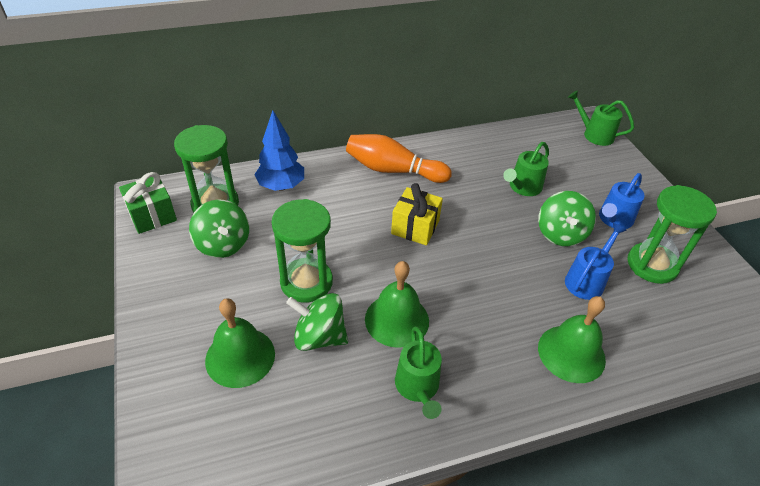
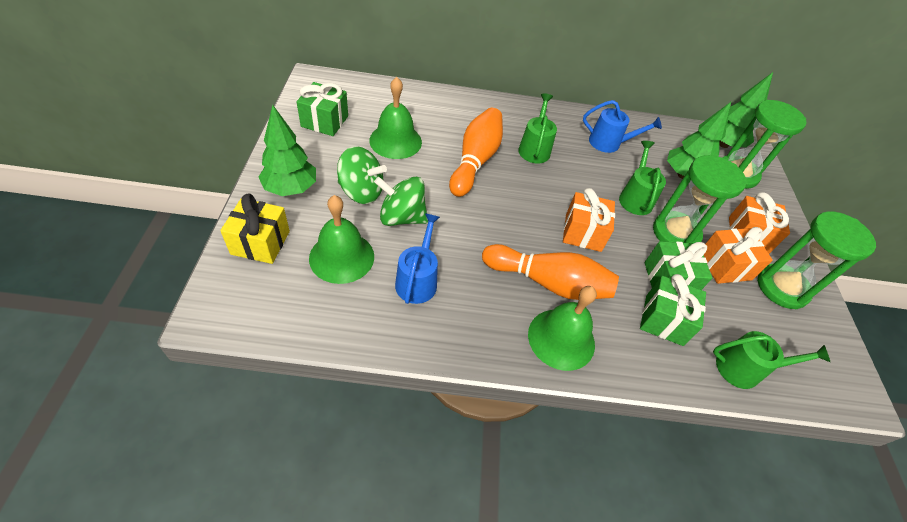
blue tree: [254,110,304,191] = 1 -> none = 0
green gift: [119,172,177,234] = 1 -> [297,82,348,136] [640,274,706,346] [645,241,712,290] = 3
green spinning top: [189,199,249,258] [286,293,348,351] [538,191,596,246] = 3 -> [337,146,387,204] [374,177,428,226] = 2
green tree: none = 0 -> [259,105,316,196] [667,102,731,179] [720,72,773,148] = 3
orange bowling pin: [346,134,452,183] = 1 -> [449,108,503,197] [482,244,619,300] = 2
orange gift: none = 0 -> [563,188,615,252] [704,227,773,284] [729,192,790,254] = 3

